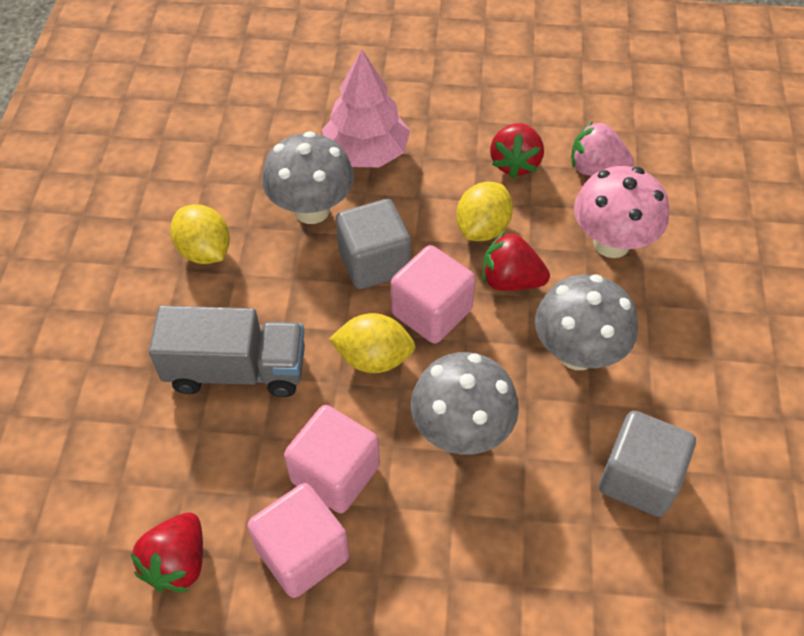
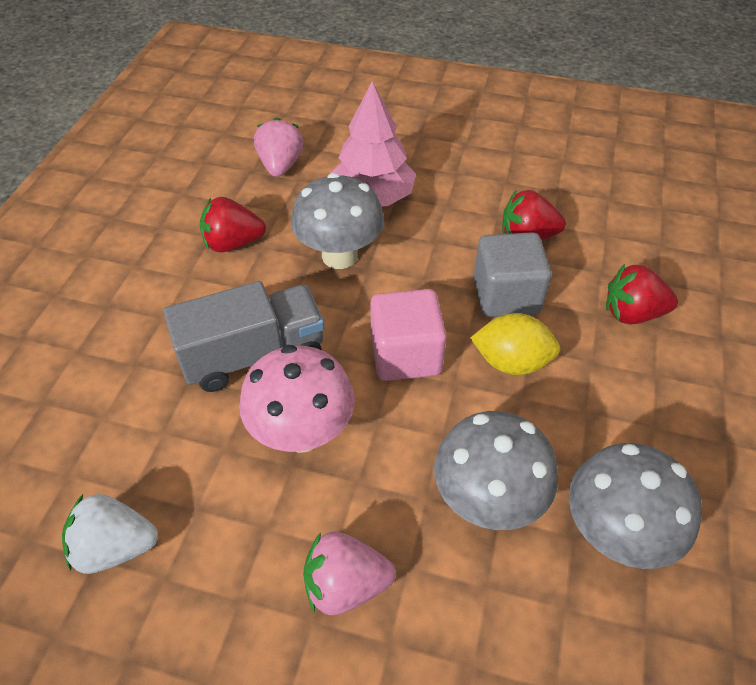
grey cube: [336,199,411,289] [599,411,696,517] = 2 -> [473,232,551,317] = 1
pink cube: [247,483,349,598] [284,405,380,513] [391,245,476,344] = 3 -> [370,289,447,381] = 1
pink strawberry: [571,121,634,176] = 1 -> [254,117,304,177] [303,531,396,615] = 2
white strawberry: none = 0 -> [62,494,158,574] = 1
yellow lemon: [170,204,230,264] [329,313,415,373] [456,182,513,241] = 3 -> [470,313,560,375] = 1

